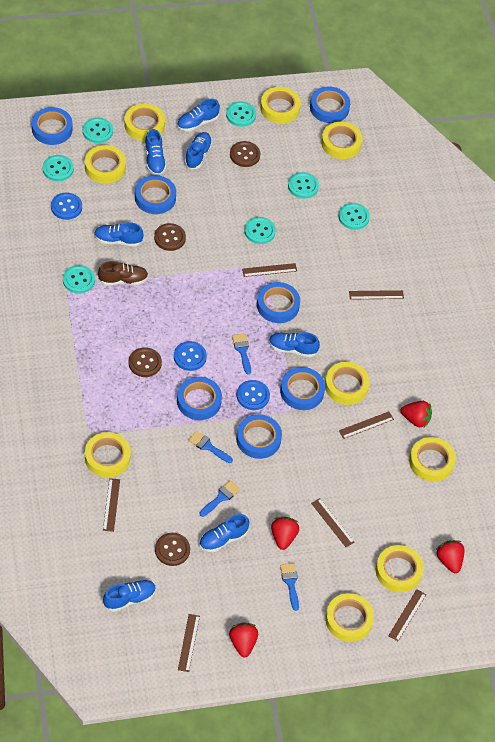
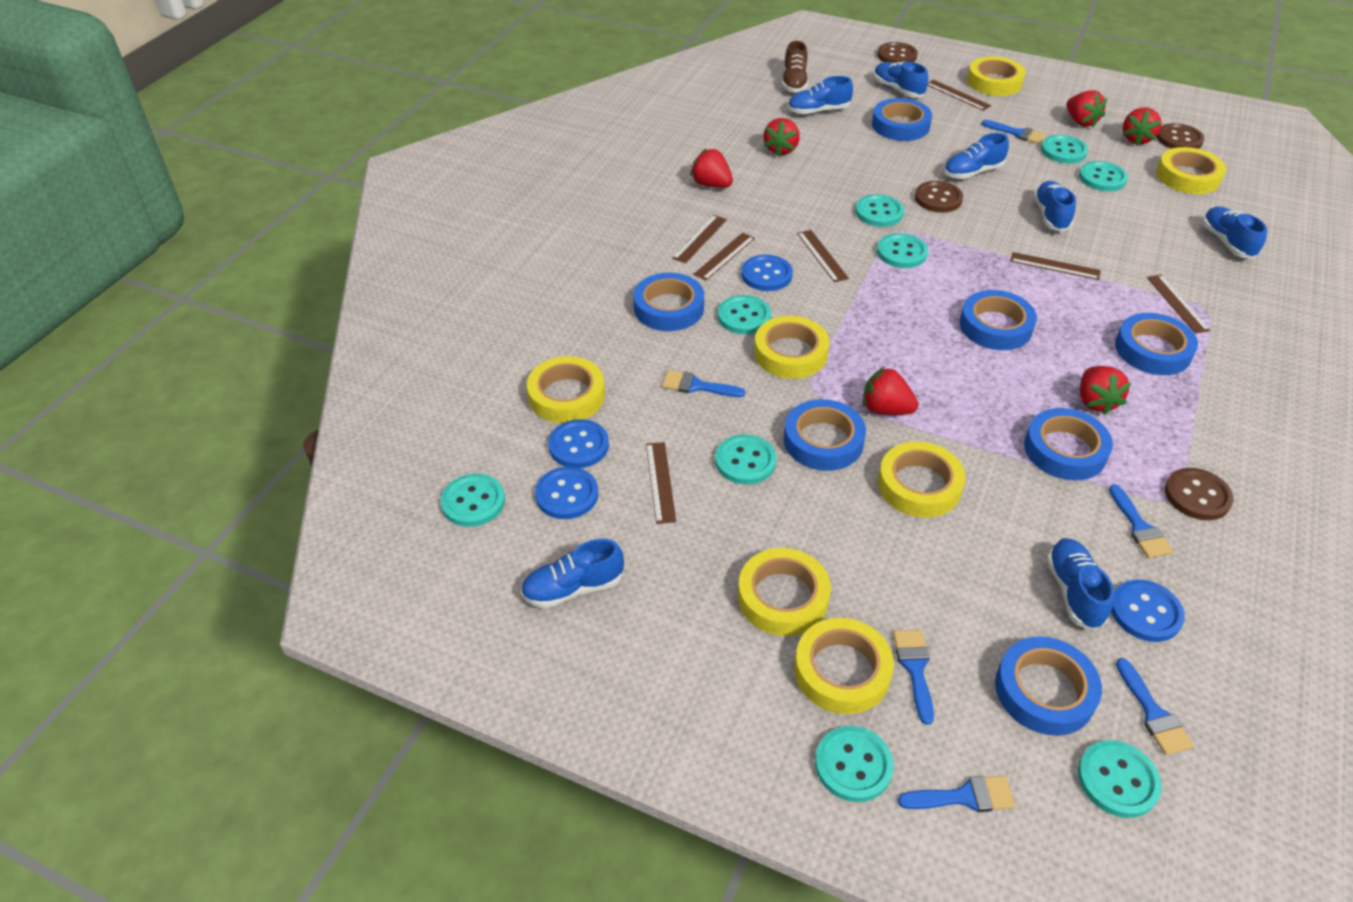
blue brush: [188,431,233,463] [200,480,240,517] [232,333,251,375] [280,563,299,611] = 4 -> [662,370,745,397] [893,630,934,725] [898,776,1015,812] [982,120,1046,144] [1109,484,1173,558] [1116,658,1194,755] = 6
blue button: [51,193,82,220] [174,341,207,371] [237,380,270,410] = 3 -> [535,467,598,519] [548,419,609,468] [741,255,793,291] [1111,579,1185,642] = 4
red strawberry: [229,622,258,657] [271,517,299,550] [401,401,432,428] [436,540,464,573] = 4 -> [690,148,733,188] [763,118,800,156] [863,366,918,415] [1066,90,1107,127] [1080,366,1131,415] [1123,107,1162,145] = 6
turquoise button: [43,155,74,181] [63,265,95,294] [83,117,113,143] [226,101,256,127] [244,217,276,244] [288,172,319,199] [339,203,370,230] = 7 -> [441,474,505,527] [715,435,777,484] [718,295,771,334] [815,726,893,802] [855,194,904,227] [877,233,928,268] [1041,135,1088,164] [1078,740,1162,818] [1079,161,1128,191] = 9
yellow tape: [85,145,126,184] [85,432,131,478] [124,104,165,141] [260,87,301,124] [321,122,362,159] [325,362,370,405] [325,593,374,642] [376,545,424,592] [409,437,456,482] = 9 -> [527,356,605,423] [738,548,831,636] [754,316,829,379] [794,618,894,714] [878,441,965,518] [967,56,1026,96] [1156,147,1226,194] = 7

